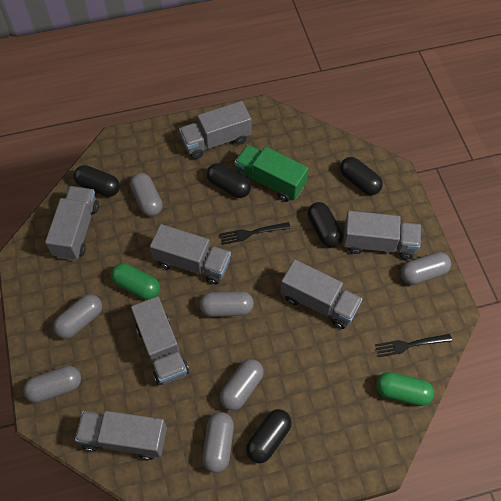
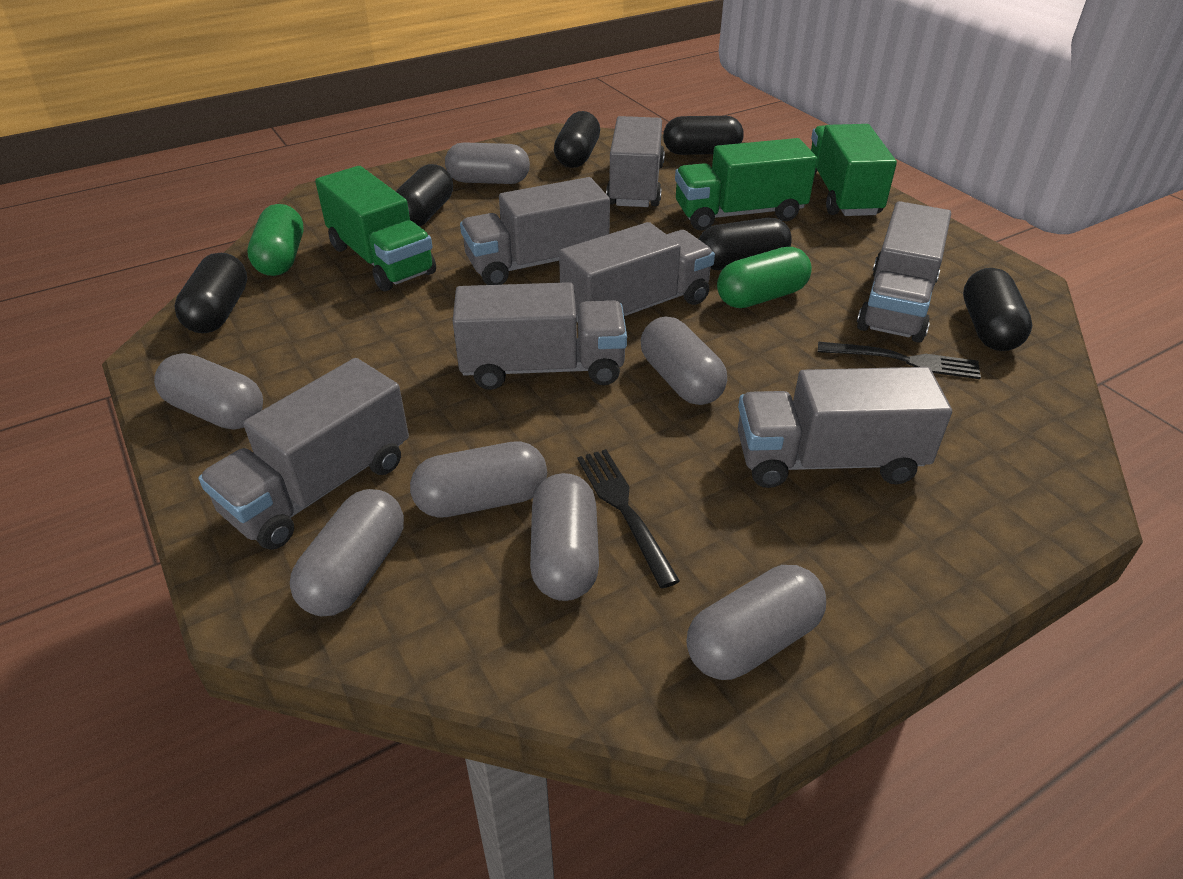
black capsule: [73,165,120,197] [206,163,251,198] [246,409,292,464] [307,202,343,248] [340,157,383,195] = 5 -> [174,253,247,333] [396,164,453,227] [554,111,600,168] [663,116,744,155] [699,218,792,270] [963,268,1032,351] = 6
green truck: [235,145,309,202] = 1 -> [315,166,436,292] [675,138,817,231] [811,124,897,216] = 3

